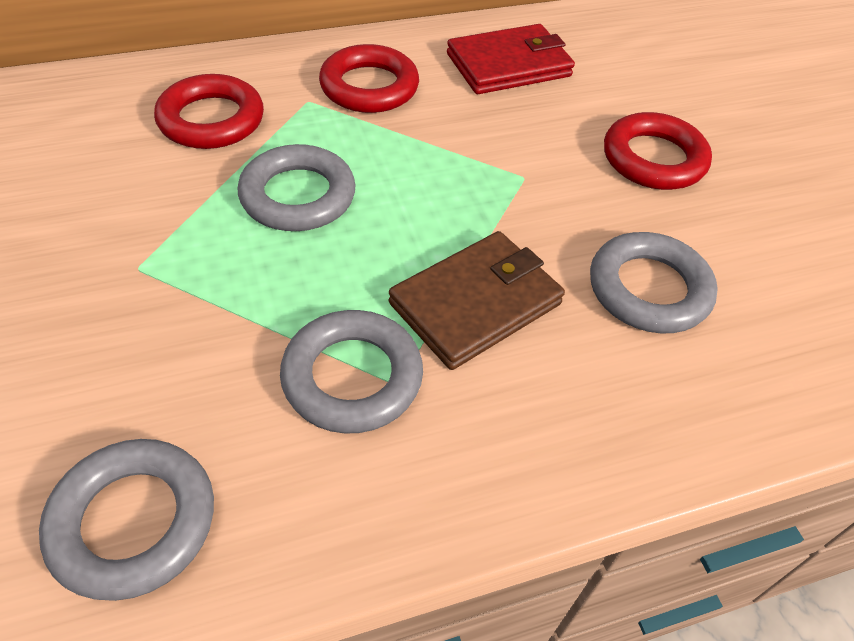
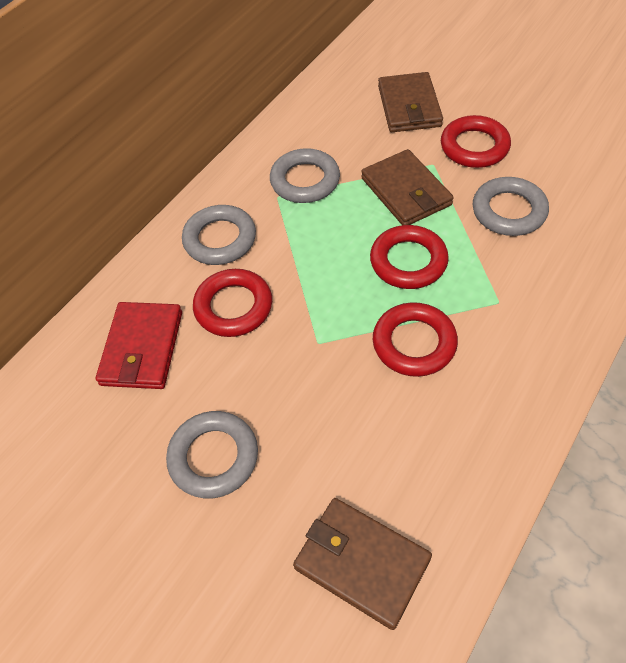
brown wallet: [389,231,565,370] = 1 -> [293,498,432,630] [361,149,454,225] [378,72,443,132] = 3
red ring: [154,74,264,149] [319,44,419,113] [604,112,712,190] = 3 -> [193,269,272,337] [370,225,449,289] [373,302,458,377] [441,115,511,168] = 4

